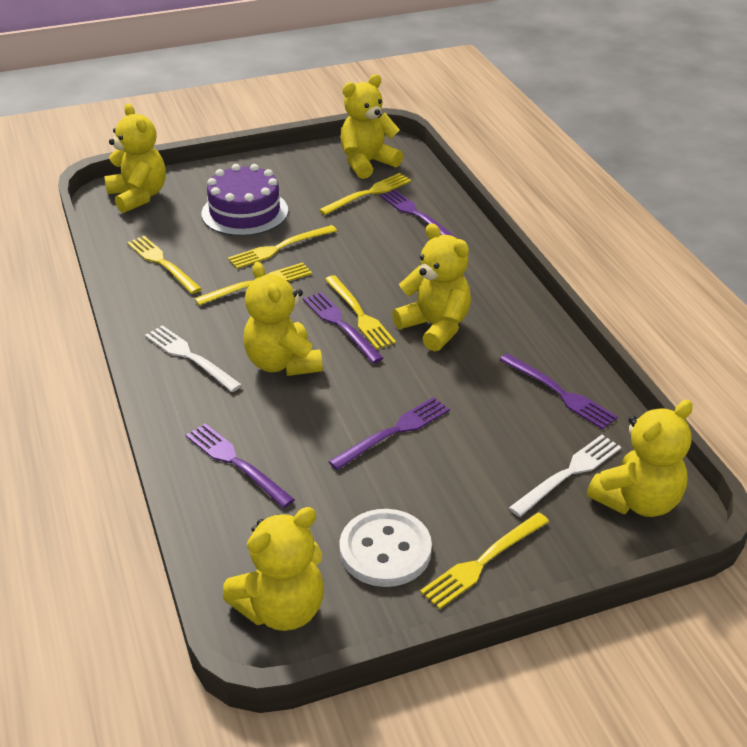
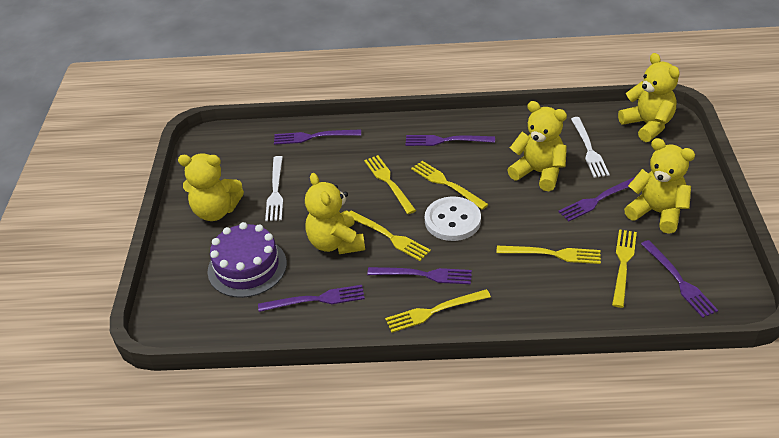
purple fork: [186,423,295,508] [303,292,383,363] [328,397,450,470] [380,190,458,239] [499,353,618,430] = 5 -> [258,285,365,312] [274,129,361,145] [367,267,472,284] [406,135,495,146] [558,177,635,221] [641,240,718,318] = 6
yellow teddy bear: [104,103,166,213] [223,507,324,631] [243,262,323,376] [340,74,403,179] [392,223,471,352] [587,400,693,517] = 6 -> [178,153,244,221] [305,173,365,254] [507,101,567,191] [618,53,680,142] [624,138,695,234] = 5

